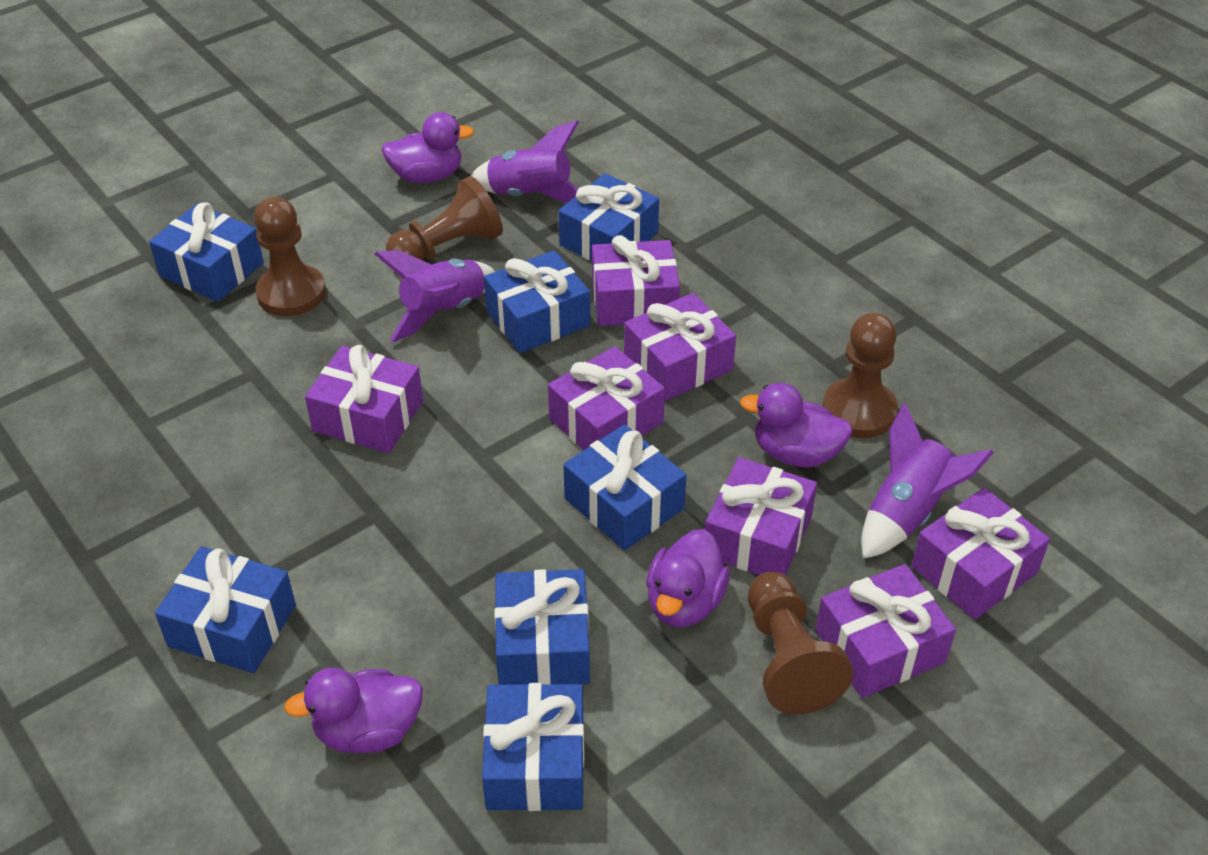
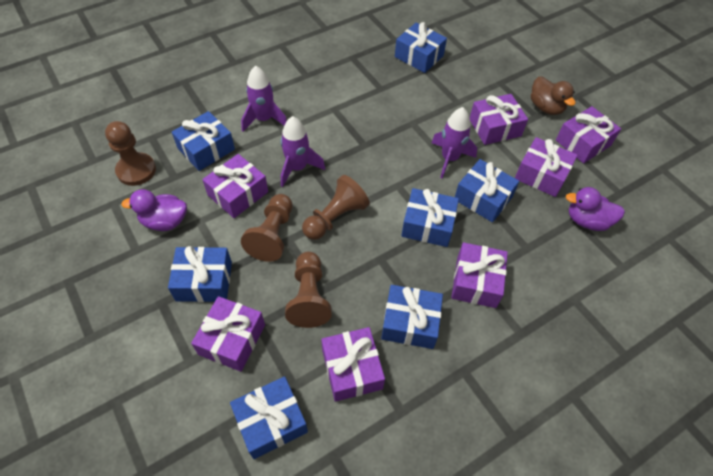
brown duck: none = 0 -> [531,76,576,115] = 1
purple duck: [284,668,423,753] [381,112,474,183] [646,529,730,628] [740,383,853,468] = 4 -> [121,189,187,231] [566,187,625,231] = 2

